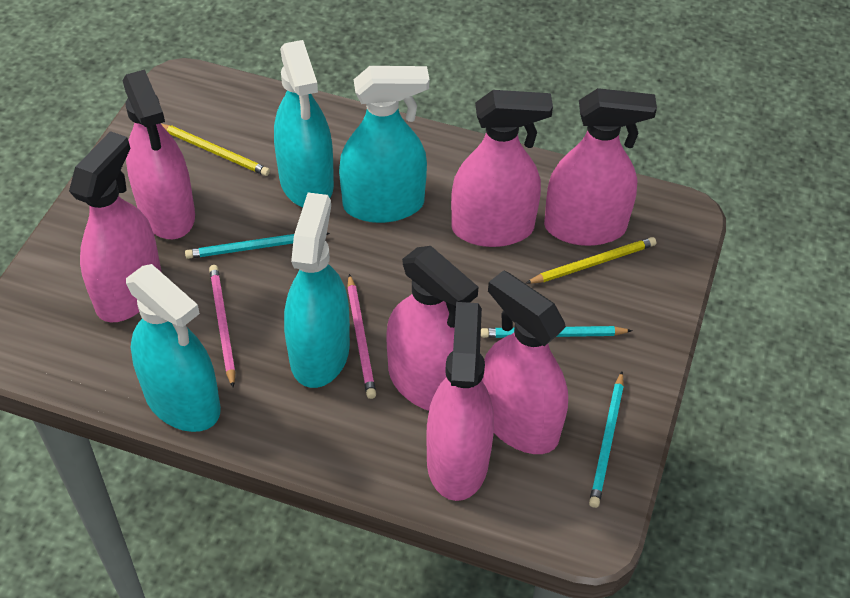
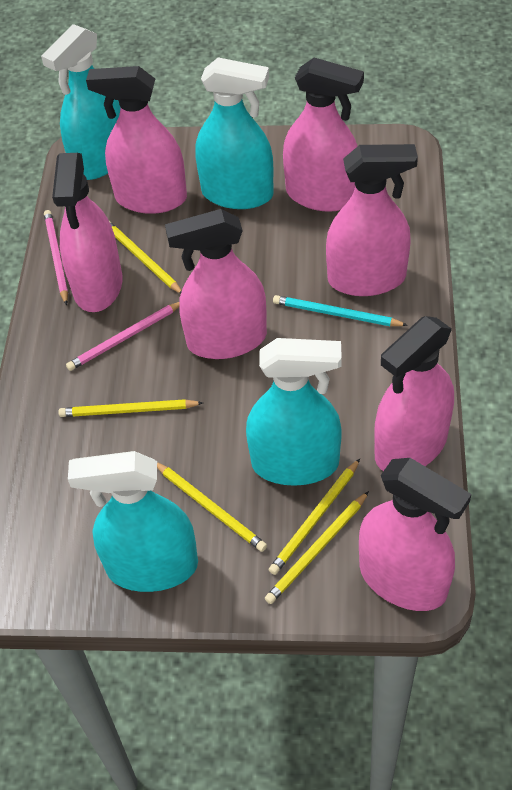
turquoise pencil: [185,233,330,259] [481,326,632,338] [589,372,624,508] = 3 -> [273,295,408,326] = 1
yellow pencil: [161,124,270,176] [525,237,656,284] = 2 -> [58,399,203,417] [109,221,182,294] [157,462,267,552] [265,491,369,604] [269,459,360,575] = 5

